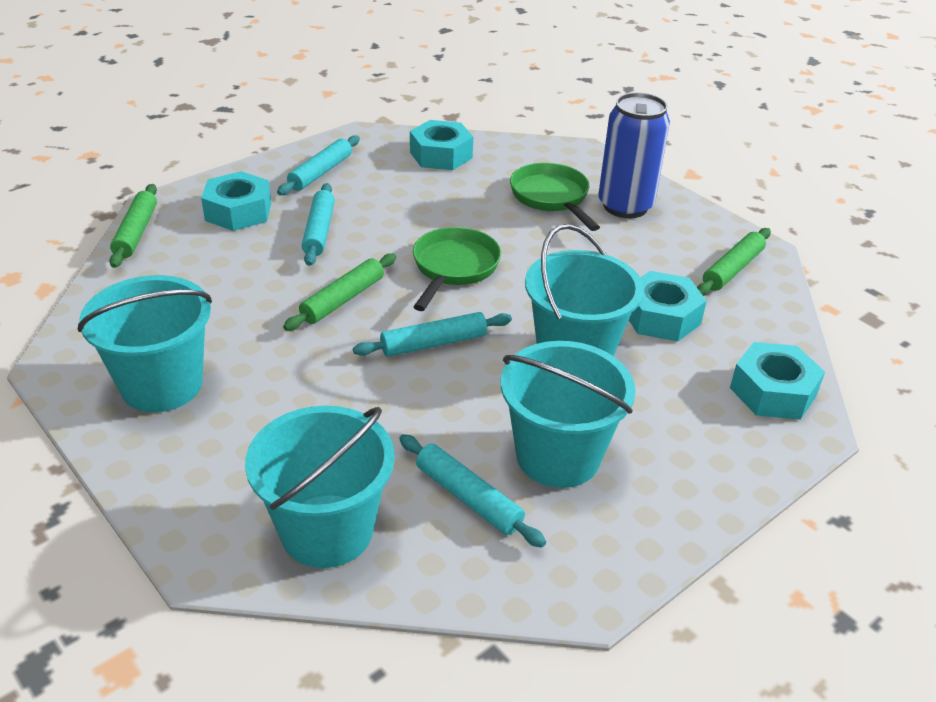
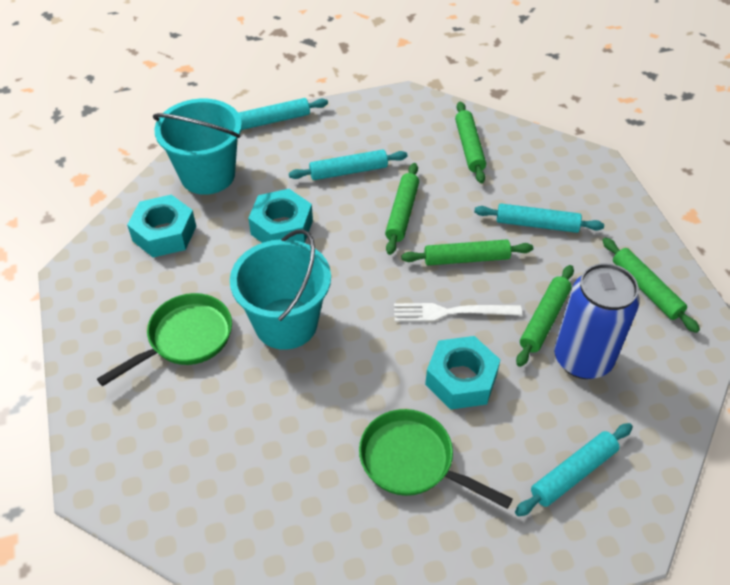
green rolling pin: [109,184,157,268] [283,253,396,331] [697,228,771,296] = 3 -> [385,163,419,255] [401,239,533,266] [455,102,486,183] [516,265,574,367] [602,237,700,333] = 5
turquoise bucket: [78,275,212,412] [245,405,395,568] [501,341,636,488] [525,224,644,356] = 4 -> [153,99,242,195] [230,229,331,350] = 2
turquoise nut: [201,171,271,231] [410,120,473,170] [629,271,707,342] [730,342,825,420] = 4 -> [127,195,196,257] [248,189,313,243] [425,336,500,410] = 3
white fork: none = 0 -> [394,303,522,322] = 1

